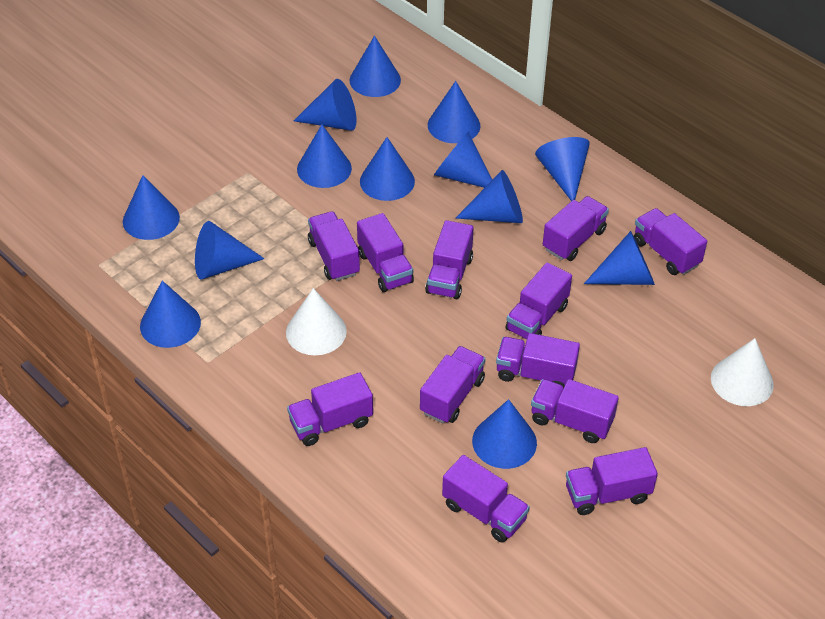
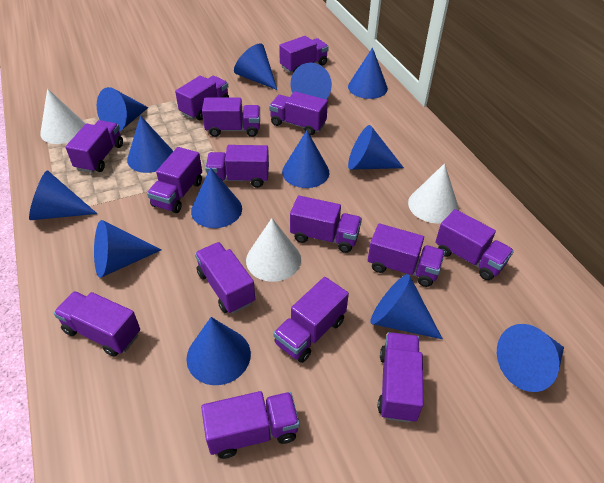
purple truck: [287,372,373,446] [308,211,360,281] [357,213,414,292] [420,346,485,423] [425,220,474,299] [442,455,530,543] [496,333,580,388] [506,262,572,339] [531,379,619,443] [543,196,609,261] [566,447,658,515] [634,208,707,275] = 12 -> [54,291,140,357] [65,120,123,173] [147,147,202,213] [175,76,229,120] [195,242,255,314] [201,391,299,459] [202,98,260,137] [205,145,269,188] [269,91,328,135] [273,277,349,363] [279,36,329,73] [290,196,362,253] [368,223,445,287] [378,332,424,423] [435,209,514,280] = 15
white cone: [286,288,347,355] [711,338,774,406] = 2 -> [40,88,85,144] [246,218,301,282] [408,163,459,223] = 3

